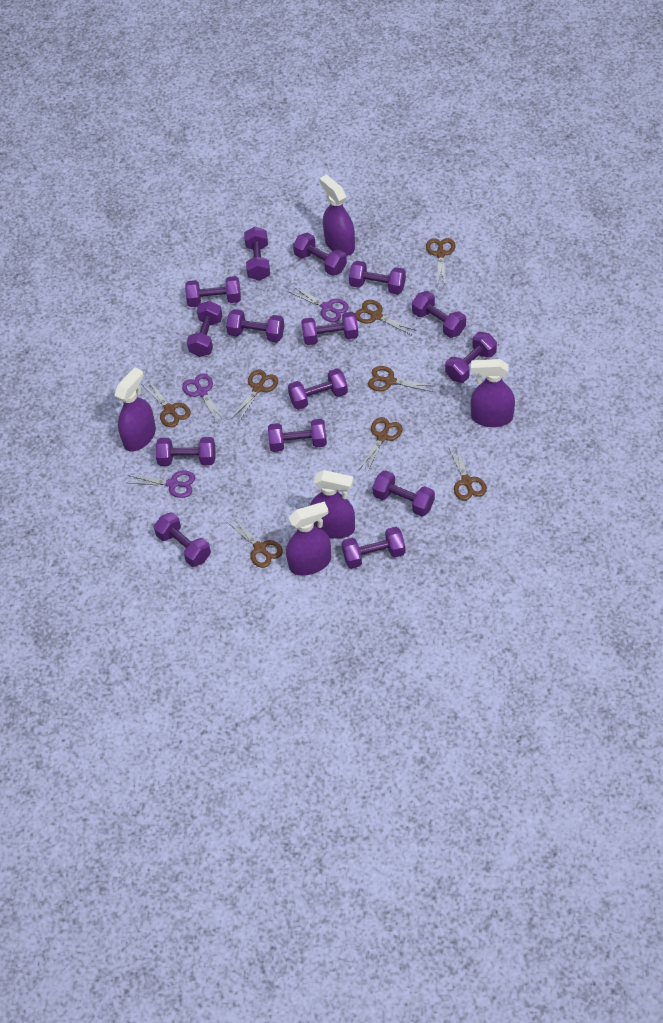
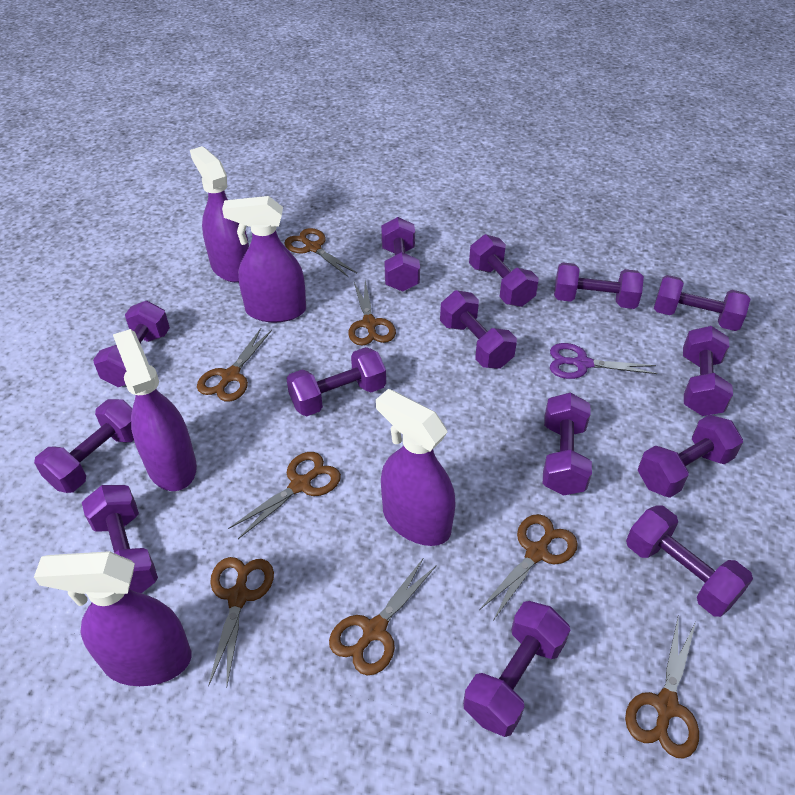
purple dumbbell: [154,512,211,567] [156,437,215,466] [185,276,241,307] [187,301,223,357] [226,309,284,342] [244,227,270,281] [268,419,327,452] [288,368,348,410] [293,232,347,276] [301,312,359,345] [342,527,405,569] [349,261,406,294] [372,470,435,516] [412,291,466,338] [445,332,497,383] = 15 -> [34,399,134,493] [82,485,158,593] [93,301,170,387] [286,347,386,416] [381,217,420,292] [440,290,517,369] [463,601,570,737] [469,234,539,307] [543,392,592,496] [554,262,644,309] [626,505,753,617] [638,415,743,498] [654,275,750,331] [683,326,733,416] = 14
purple scissors: [128,470,195,498] [182,373,226,424] [289,286,349,322] = 3 -> [550,343,657,379] = 1

